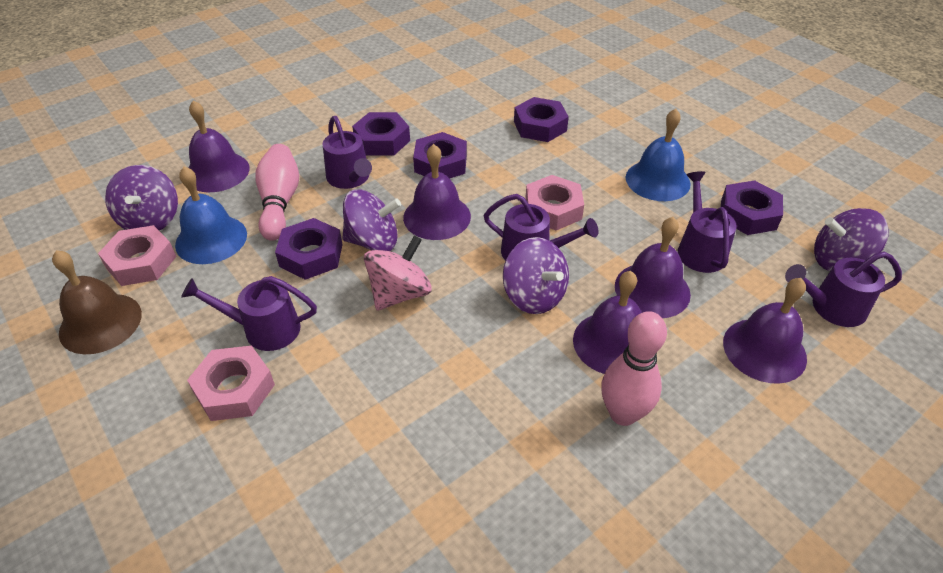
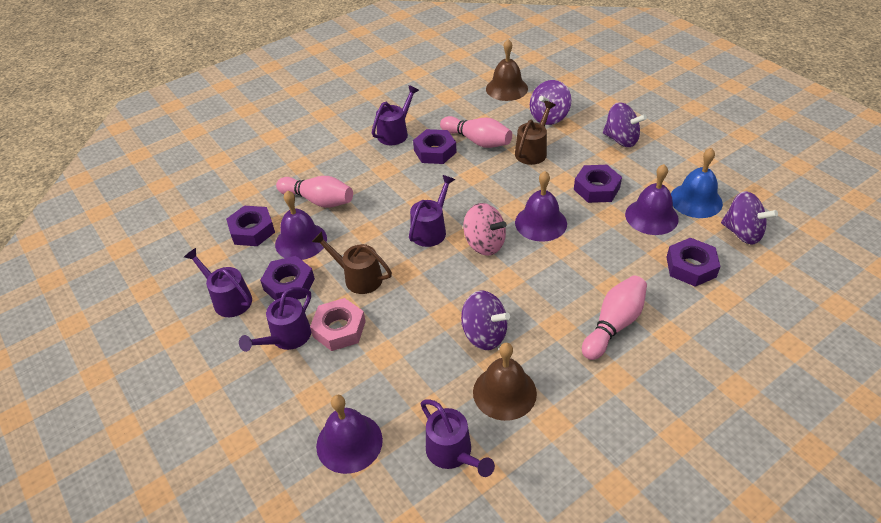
blue bell: [175,166,247,264] [626,109,691,201] = 2 -> [671,148,723,218] = 1
brown bell: [52,250,142,354] = 1 -> [473,343,537,421] [486,39,528,101] = 2
brown watering can: none = 0 -> [312,231,392,294] [515,101,556,165] = 2
pink bowling pin: [255,144,299,241] [601,311,667,426] = 2 -> [276,176,353,208] [440,116,512,148] [582,275,647,360] = 3
pink nut: [98,225,176,286] [187,345,275,421] [525,175,584,230] = 3 -> [310,298,366,351] = 1
purple bell: [188,100,250,192] [403,144,471,240] [573,271,642,374] [615,217,691,318] [723,278,807,384] = 5 -> [275,190,327,260] [316,395,383,474] [515,171,567,242] [625,164,679,235] = 4

